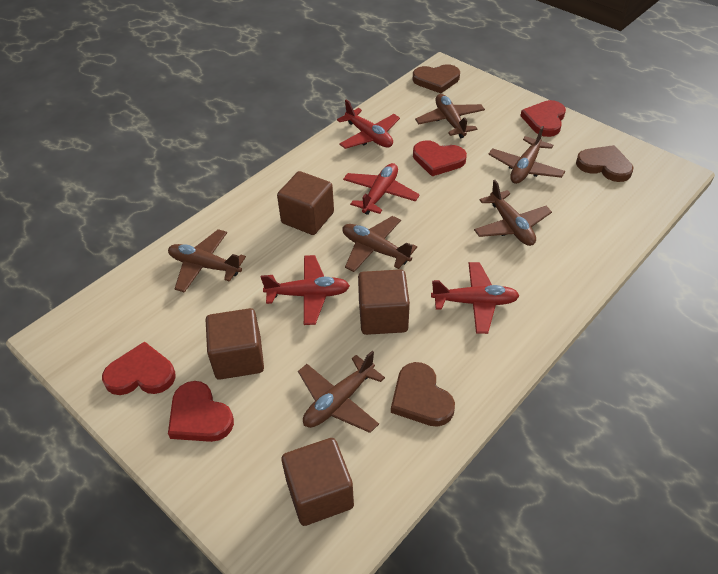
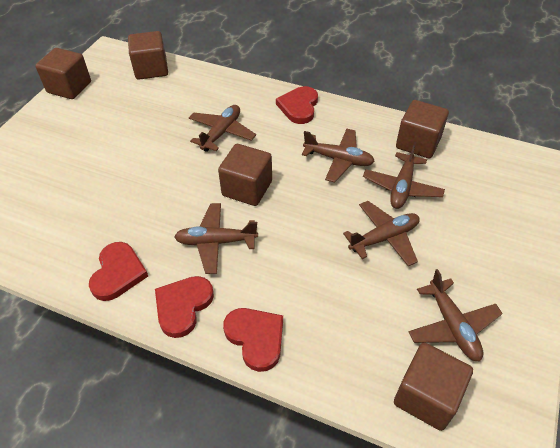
brown cube: [206,308,264,380] [277,171,334,235] [282,438,354,526] [358,269,410,335] = 4 -> [35,48,91,99] [128,31,168,80] [218,144,272,206] [394,343,473,431] [396,100,449,158] = 5
brown heart: [391,362,455,427] [412,64,460,93] [576,145,634,182] = 3 -> none = 0
red plane: [261,255,350,325] [337,100,400,149] [343,163,420,215] [431,262,520,334] = 4 -> none = 0

